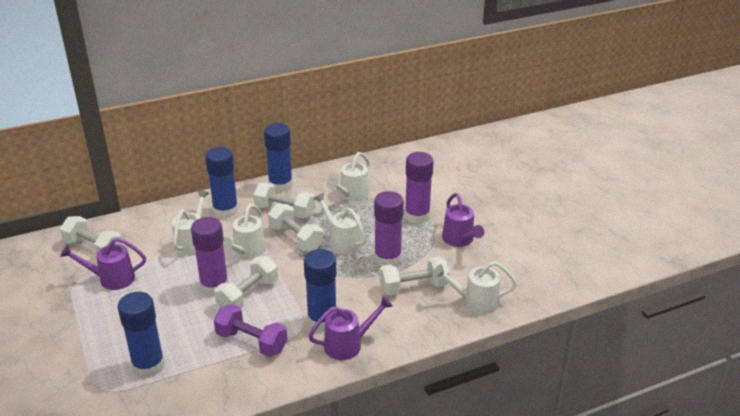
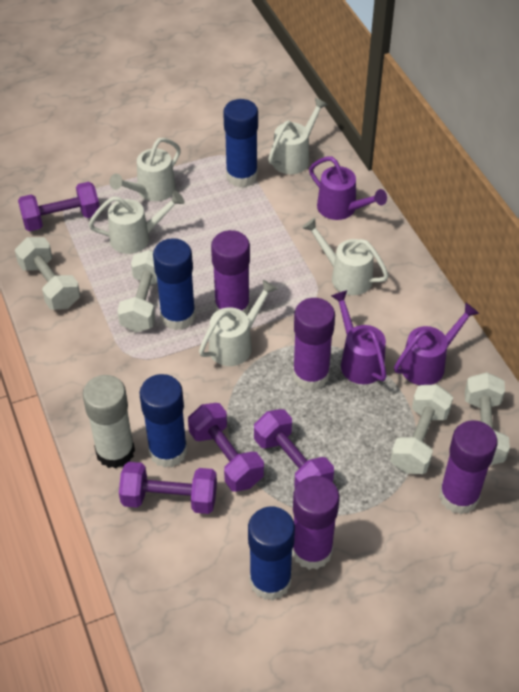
purple dumbbell: [214,304,287,357] = 1 -> [18,182,100,231] [119,462,217,514] [188,403,264,492] [254,409,334,488] = 4
purple glue stick: [191,217,229,296] [374,191,404,267] [405,152,434,224] = 3 -> [211,230,250,315] [292,476,339,570] [293,298,335,391] [439,420,497,514] = 4
white dumbbell: [60,216,123,253] [214,256,278,308] [253,182,315,219] [268,203,323,252] [379,257,449,295] = 5 -> [15,237,80,310] [117,250,157,332] [390,385,453,474] [465,372,510,465] = 4
white glue stick: none = 0 -> [82,375,135,468] = 1

